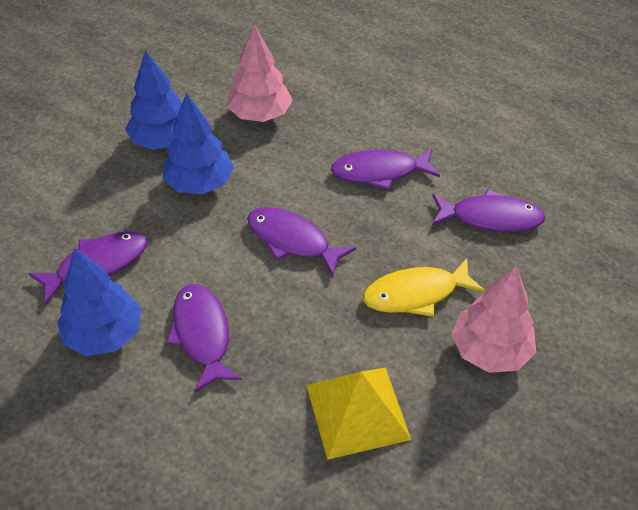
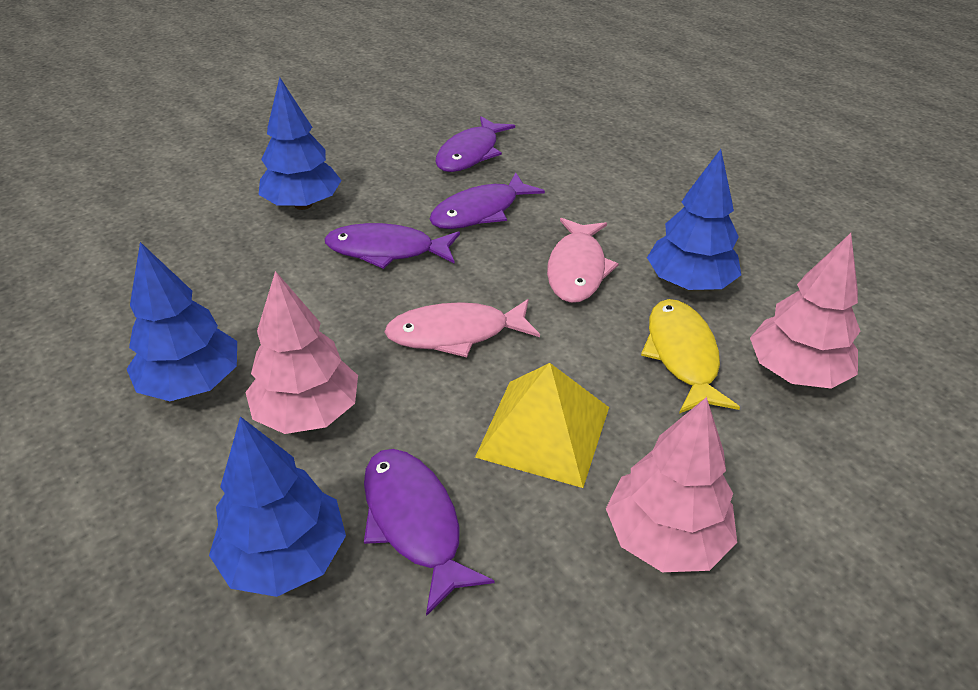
blue tree: [57,248,141,356] [125,50,182,150] [163,93,234,194] = 3 -> [127,242,237,401] [209,416,346,597] [259,77,342,210] [647,149,741,290] = 4
pink fish: none = 0 -> [384,299,540,357] [547,218,619,303] = 2
pink tree: [227,24,293,122] [451,266,536,373] = 2 -> [245,271,358,434] [606,397,737,572] [750,233,860,389] = 3
purple fish: [28,231,148,305] [166,284,242,393] [247,207,356,276] [331,149,440,190] [432,189,545,232] = 5 -> [324,223,460,269] [364,449,495,616] [429,172,545,229] [435,116,515,172] = 4

